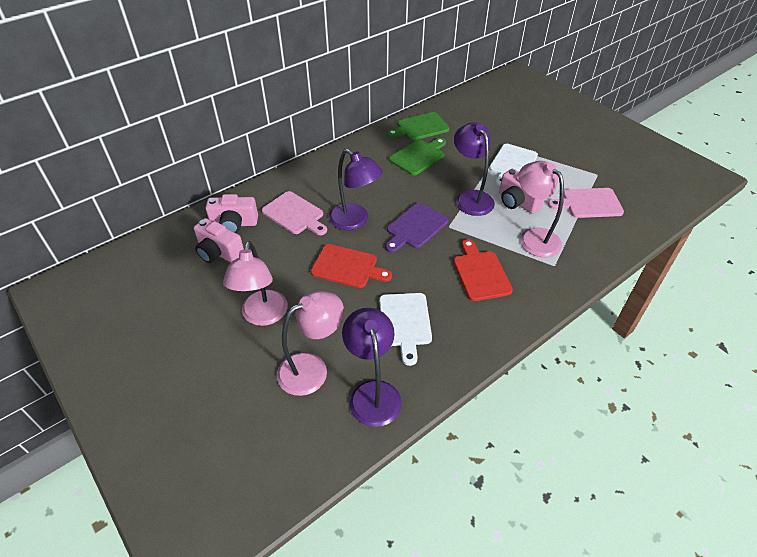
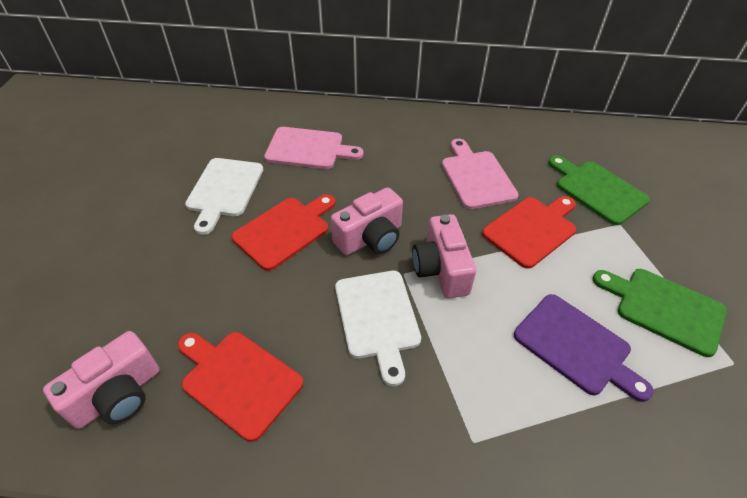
pink lamp: [223,241,288,326] [277,291,344,396] [518,161,564,257] = 3 -> none = 0
purple lamp: [329,149,383,230] [342,308,402,427] [454,122,495,216] = 3 -> none = 0
red cutting board: [311,244,392,288] [453,239,513,301] = 2 -> [178,332,304,442] [232,194,336,271] [482,196,576,269] = 3

